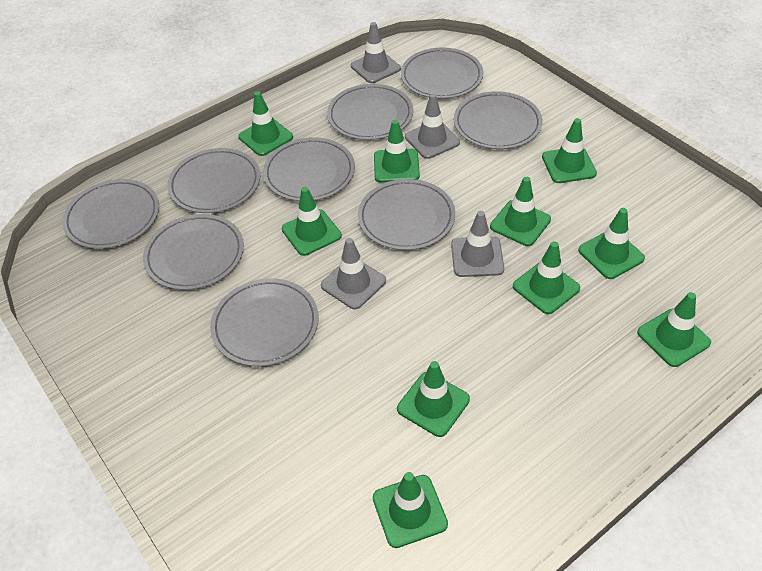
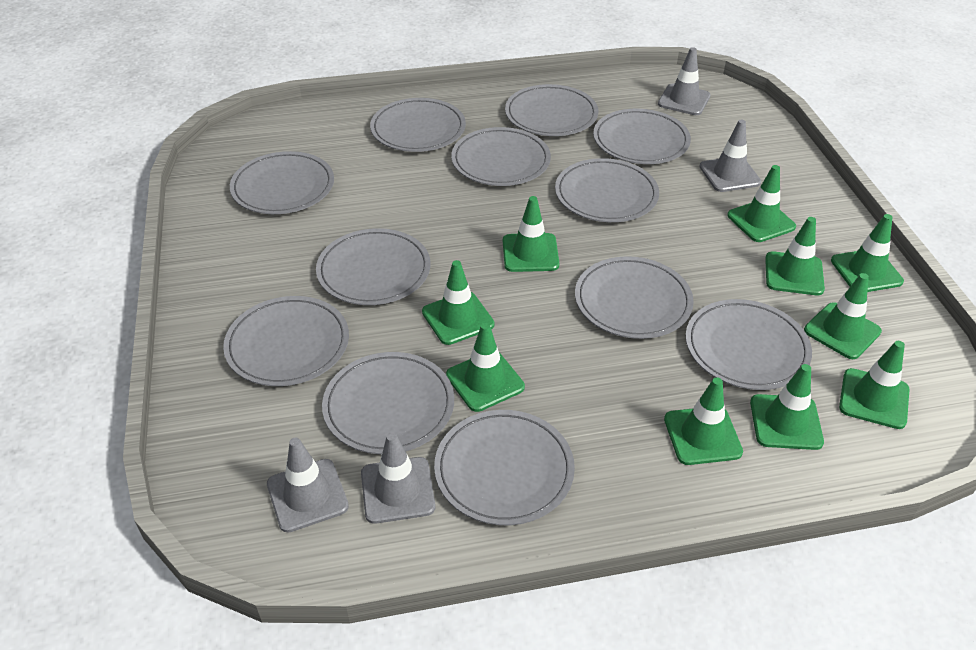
grey plate: [62,179,159,249] [143,214,244,290] [167,148,260,213] [210,278,319,367] [263,137,355,201] [327,84,413,140] [358,179,455,250] [401,48,483,99] [454,91,542,149] = 9 -> [223,296,349,386] [230,151,334,214] [316,228,430,305] [322,352,454,454] [370,98,466,152] [434,410,575,525] [451,127,551,186] [505,84,599,136] [555,158,659,222] [575,256,694,339] [593,109,691,164] [686,299,812,390] = 12

